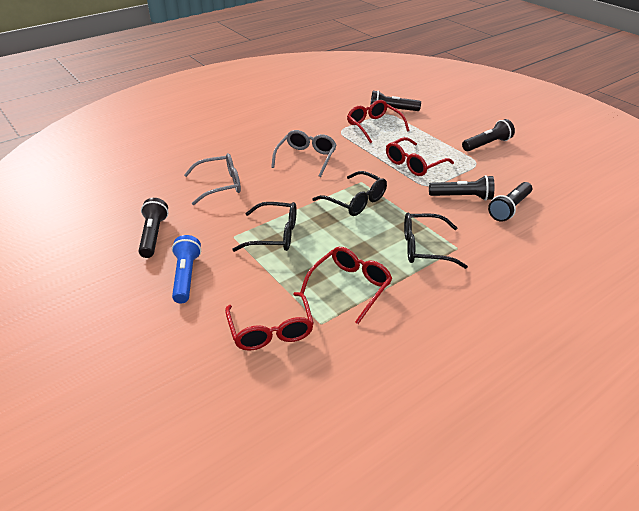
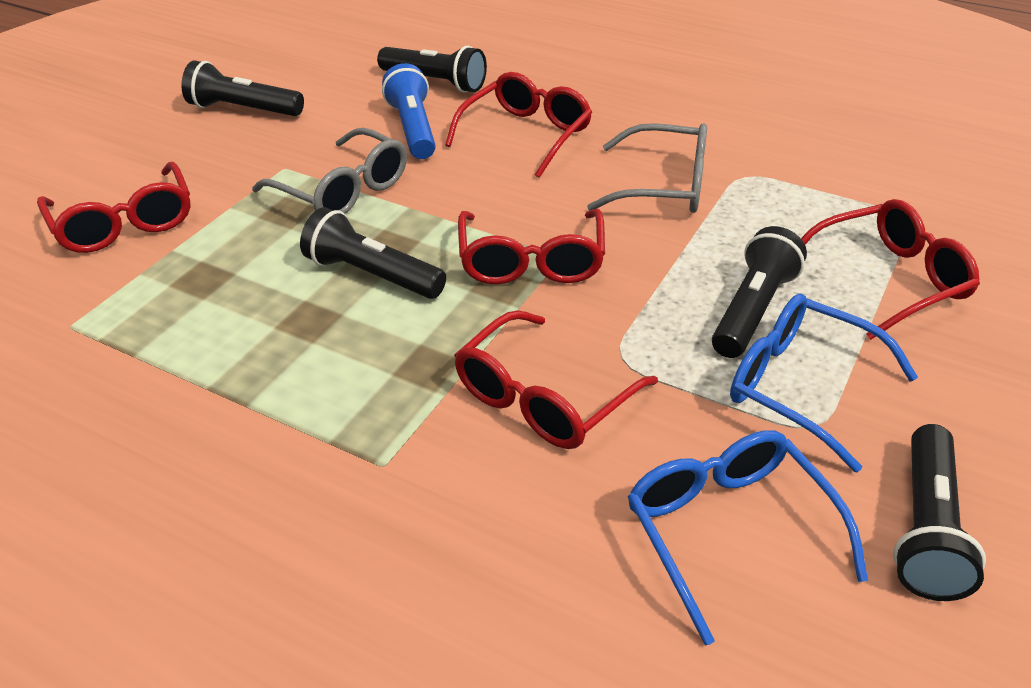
black glasses: [232,202,297,252] [312,171,387,216] [404,212,468,269] = 3 -> none = 0
blue glasses: none = 0 -> [628,430,868,645] [730,293,918,473] = 2
red glasses: [225,292,314,351] [300,247,392,324] [347,100,409,143] [386,137,454,176] = 4 -> [37,162,191,253] [445,72,592,178] [454,310,658,449] [458,209,605,284] [801,199,980,340] = 5

